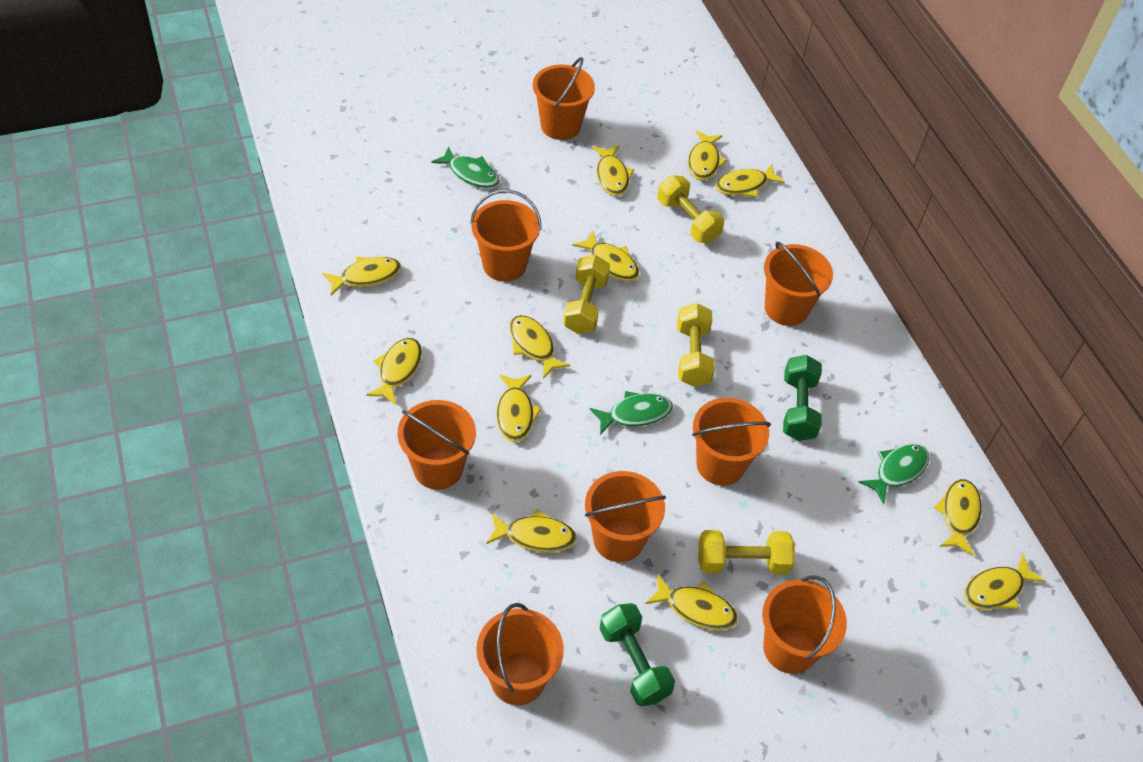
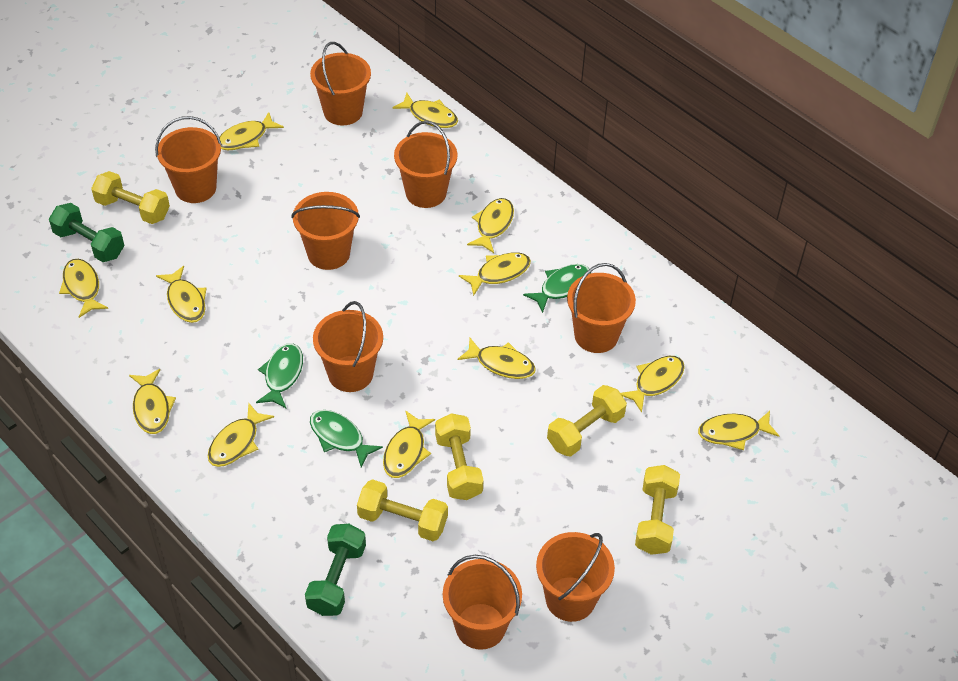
yellow dumbbell: [563,255,610,334] [657,175,724,243] [677,303,715,387] [698,530,795,575] = 4 -> [91,171,170,224] [357,479,448,541] [435,413,484,500] [547,385,627,456] [635,465,680,555] = 5

